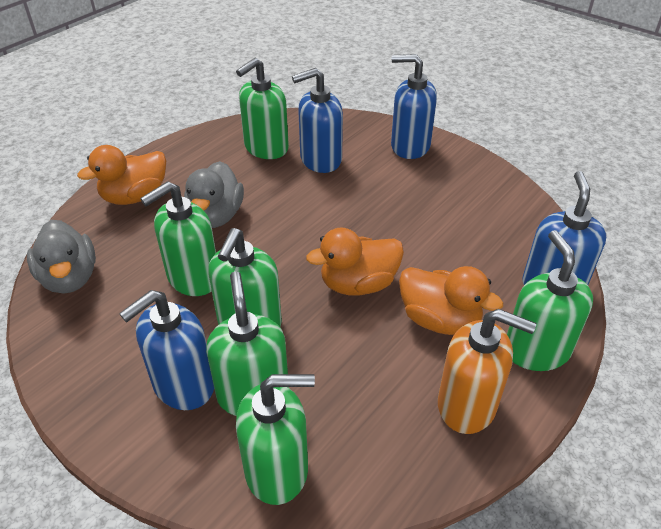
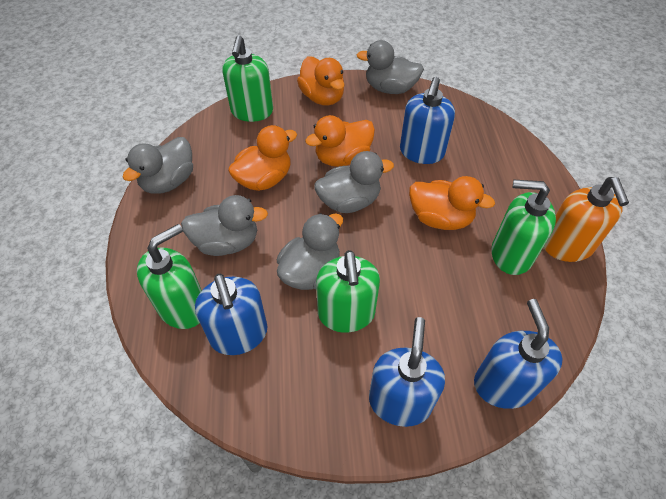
green soap dispenser: [140,181,216,296] [206,271,289,416] [208,228,282,326] [236,58,289,159] [236,374,315,505] [507,230,593,371] = 6 -> [137,224,202,329] [222,35,273,122] [316,250,380,333] [491,180,556,275] = 4
grey duck: [27,220,96,293] [184,161,244,228] = 2 -> [123,137,193,194] [181,195,268,256] [277,213,343,290] [314,151,394,213] [357,40,424,94] = 5
orange duck: [77,145,166,205] [306,227,404,296] [399,266,503,335] = 3 -> [228,125,297,191] [297,56,345,106] [305,115,375,167] [409,176,495,230] = 4

